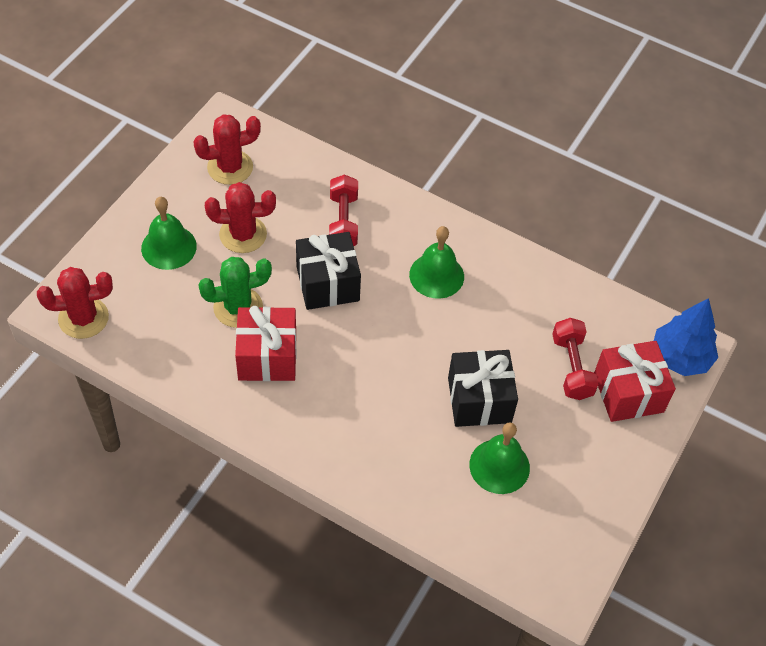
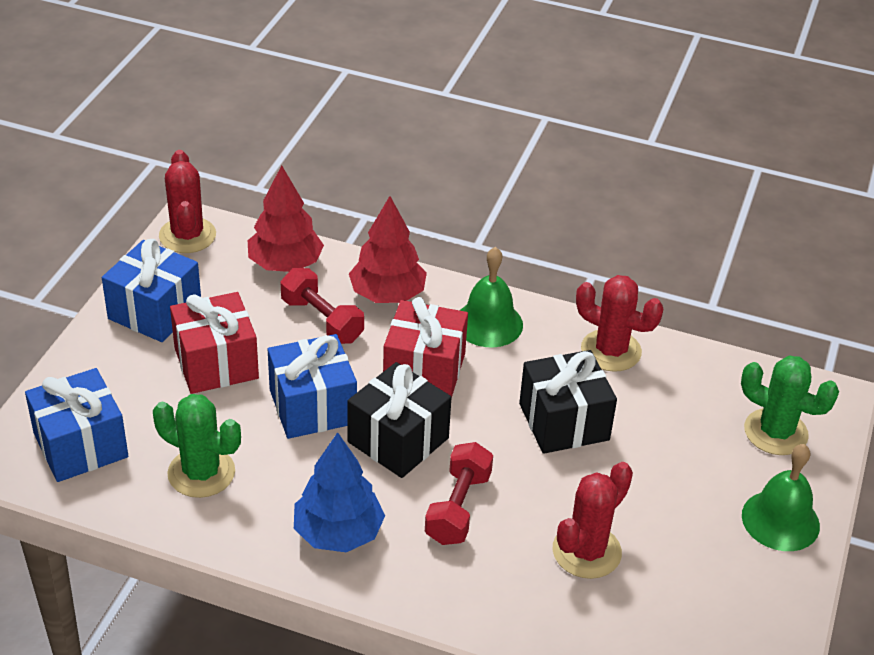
blue gift: none = 0 -> [25,368,128,482] [102,239,201,342] [268,334,357,439] = 3
green bell: [141,197,197,270] [409,226,464,299] [469,422,530,494] = 3 -> [460,247,523,347] [742,444,820,551] = 2
green cactus: [198,257,272,328] = 1 -> [153,394,241,498] [741,355,839,455] = 2
red tree: none = 0 -> [248,165,324,272] [349,196,427,303] = 2

